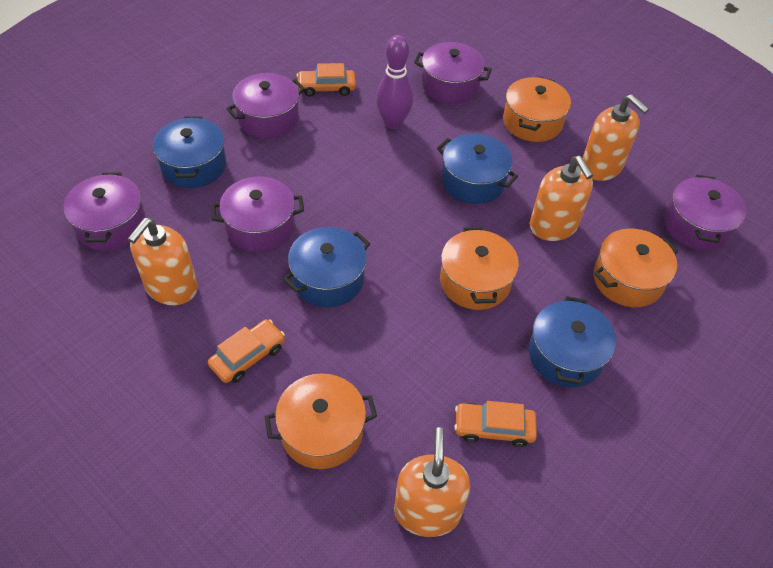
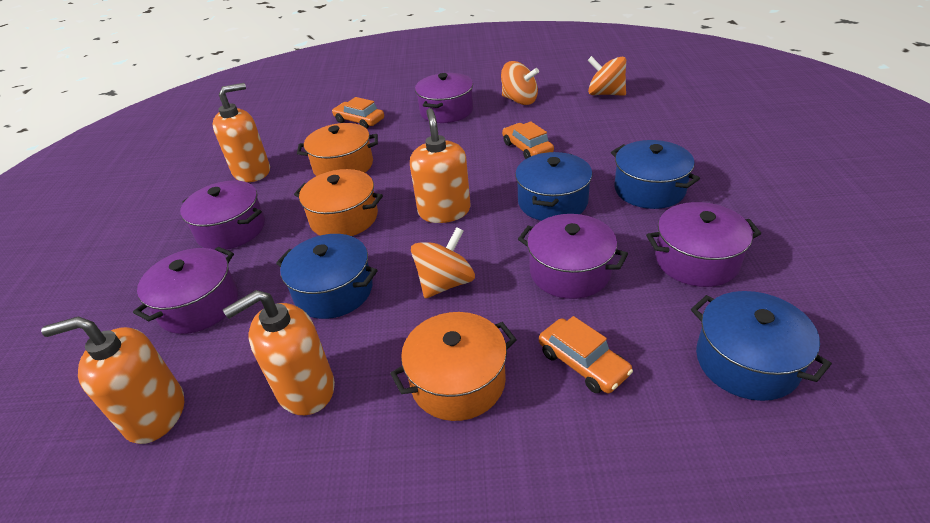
orange pot: [265,373,377,469] [440,227,519,310] [503,77,571,142] [594,229,678,307] = 4 -> [294,169,383,236] [297,123,378,176] [390,312,517,421] = 3
orange spinning top: none = 0 -> [411,227,475,298] [501,61,539,105] [588,56,626,96] = 3
purple bowling pin: [376,35,414,129] = 1 -> none = 0

